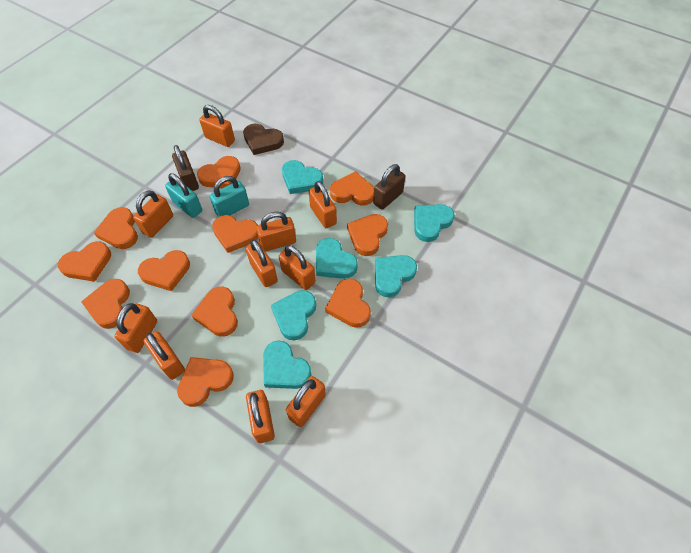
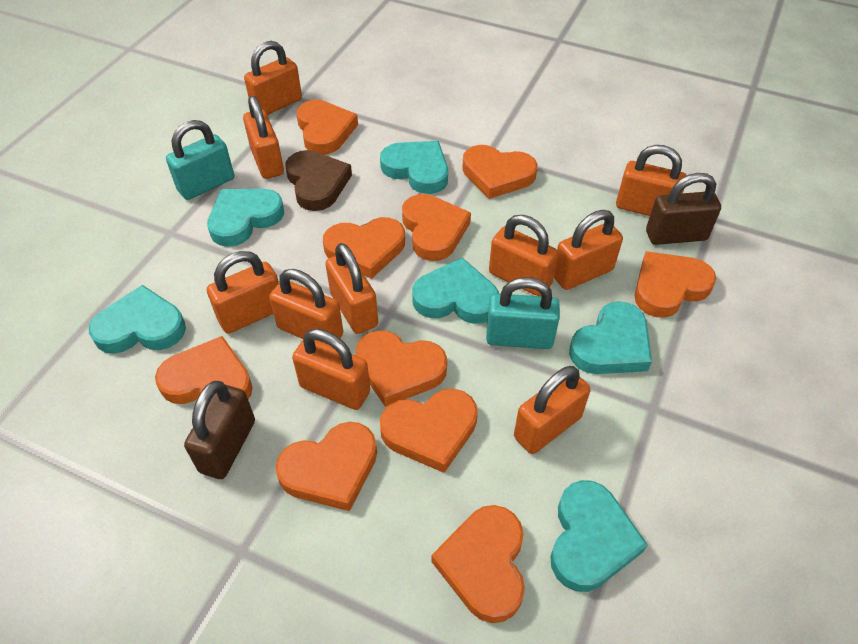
orange heart: [58,241,111,282] [81,279,130,329] [94,207,138,249] [138,250,190,291] [177,357,234,407] [192,286,238,337] [197,156,241,188] [212,215,258,253] [325,279,371,328] [330,171,374,206] [347,214,388,256] = 11 -> [155,336,253,404] [275,422,377,511] [296,100,358,155] [323,217,405,279] [355,330,447,407] [380,389,478,473] [402,194,471,261] [432,505,525,623] [462,145,537,199] [635,251,716,318] = 10

